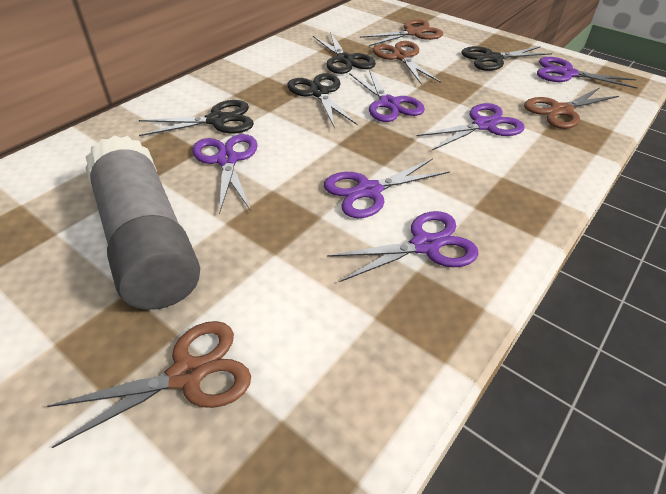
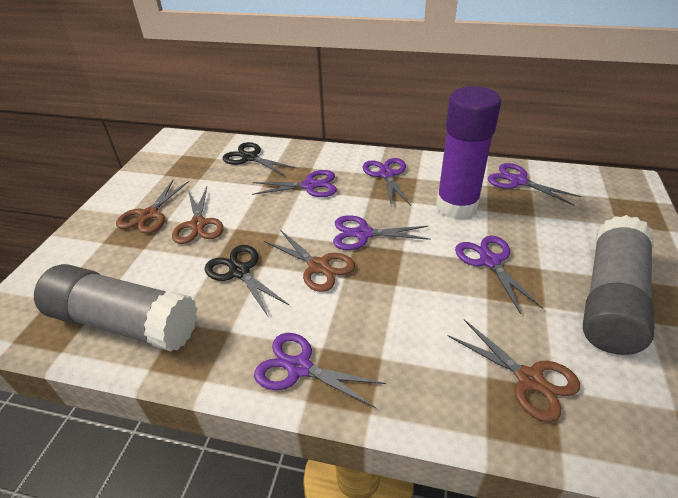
black scissors: [139,100,254,136] [287,73,358,129] [313,32,376,74] [462,46,552,71] = 4 -> [204,245,290,316] [223,142,296,176] = 2
grey glue stick: [85,135,200,310] = 1 -> [34,264,197,351] [583,215,654,355] = 2
purple glue stick: none = 0 -> [436,86,501,219] = 1

